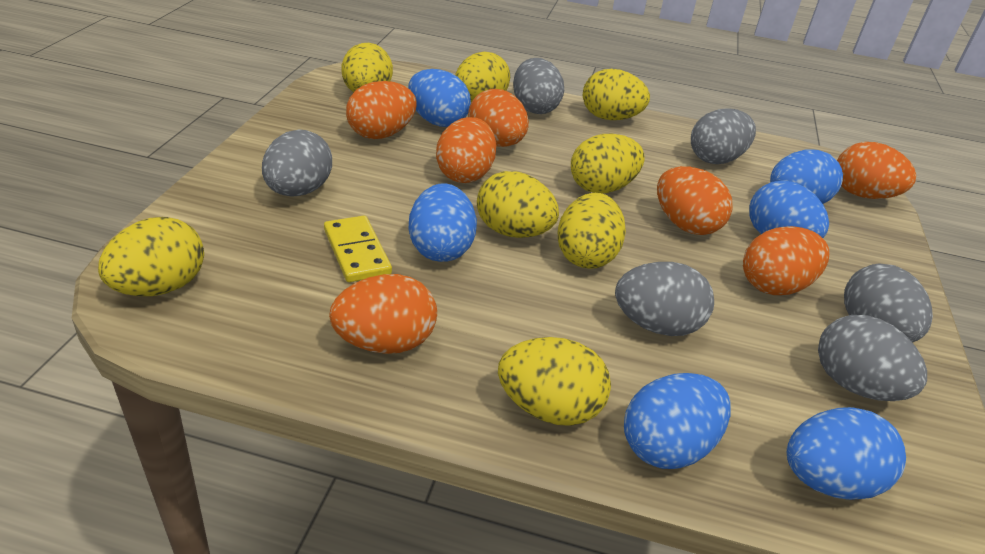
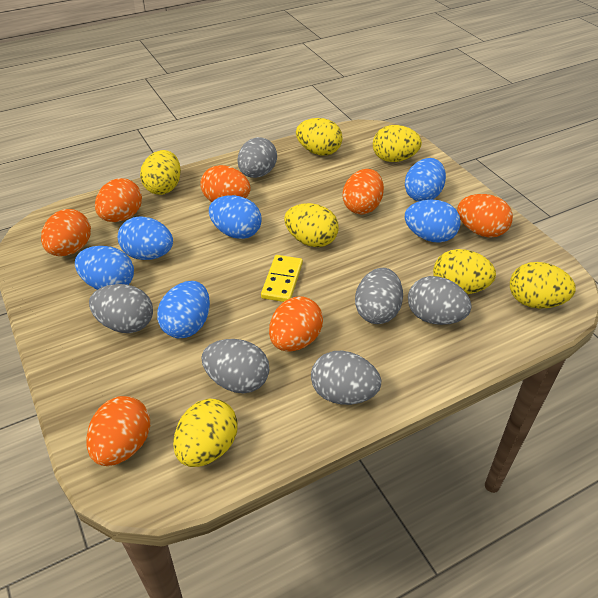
yellow egg: [98,217,204,296] [341,43,393,93] [455,52,510,102] [477,171,559,238] [498,337,611,426] [558,193,626,269] [571,134,645,194] [583,69,650,120] = 8 -> [140,150,181,195] [173,399,238,467] [284,203,339,247] [296,118,343,156] [373,125,422,162] [433,249,496,294] [510,262,576,308] = 7

